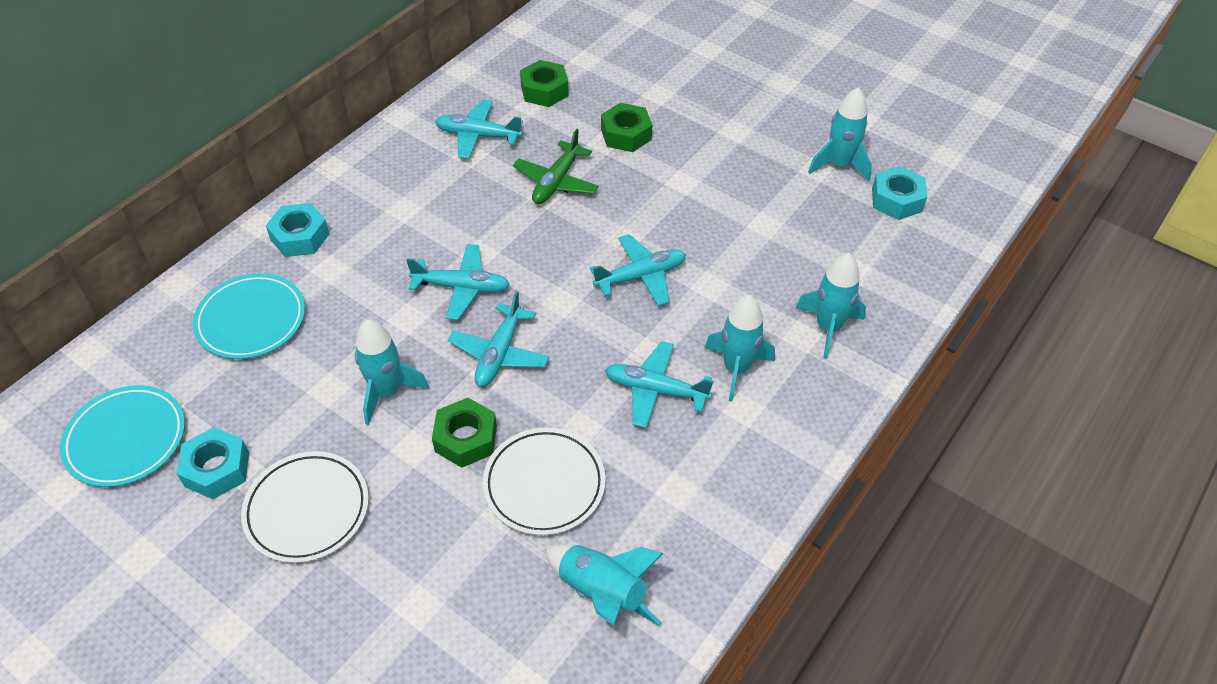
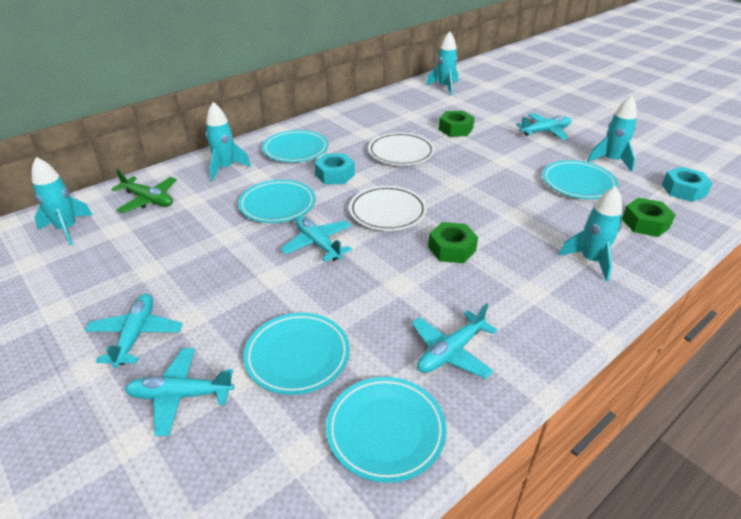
turquoise nut: [177,427,249,499] [266,203,329,257] [872,166,927,220] = 3 -> [314,154,355,184] [662,167,713,202] = 2
turquoise plate: [60,385,185,487] [193,273,305,359] = 2 -> [238,180,315,223] [243,313,350,395] [262,130,328,162] [326,377,446,483] [542,160,618,199] = 5

